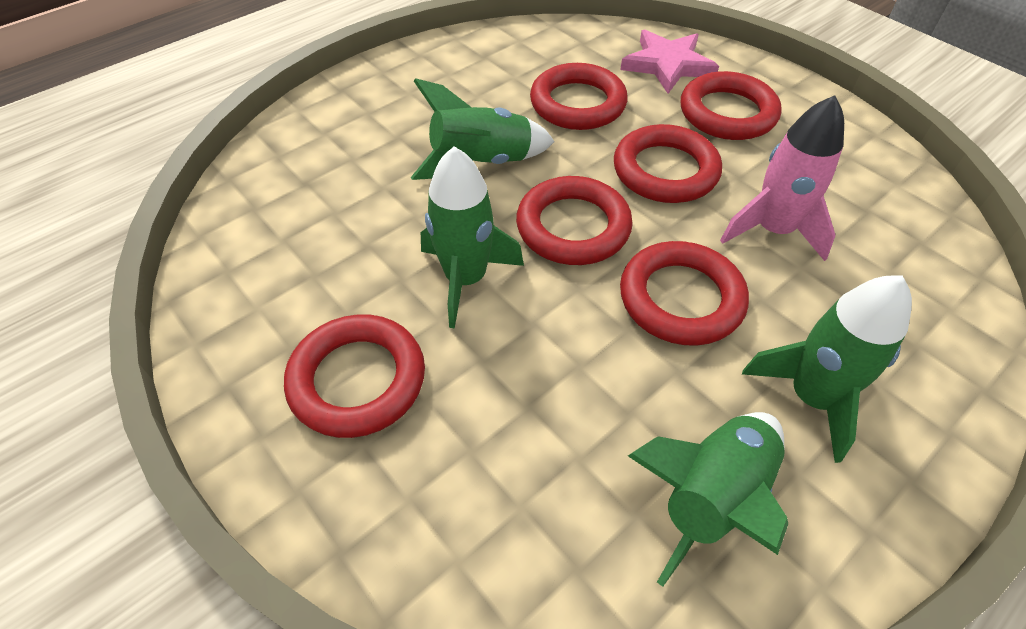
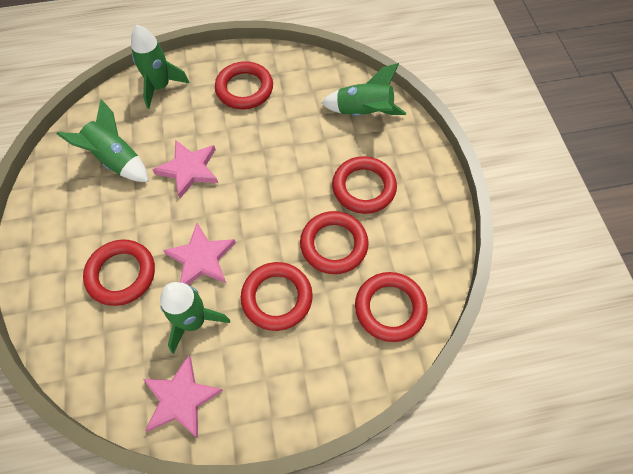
pink rocket: [720,95,844,261] = 1 -> none = 0
pink star: [620,30,719,94] = 1 -> [143,355,223,438] [152,140,218,198] [163,223,236,285] = 3

